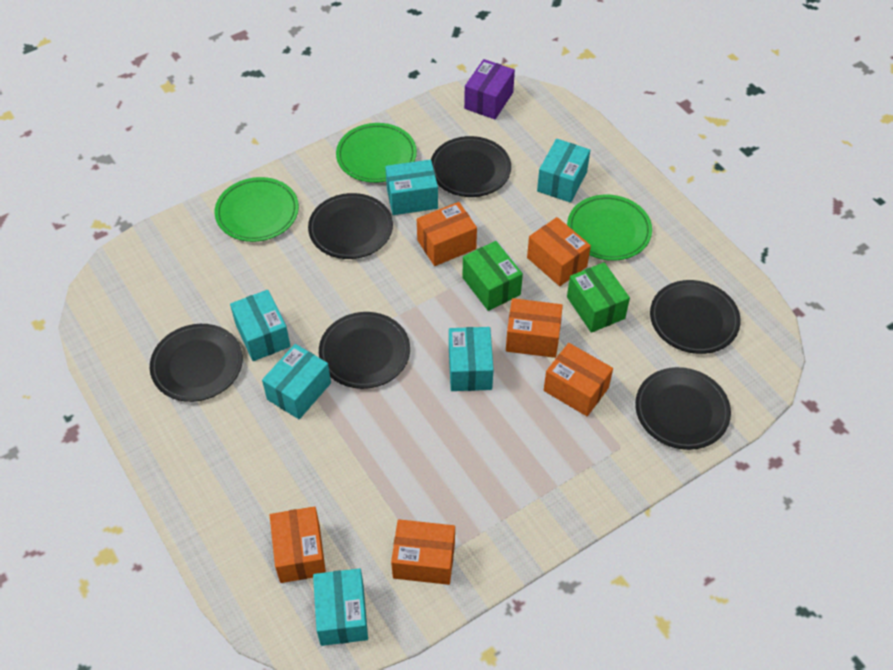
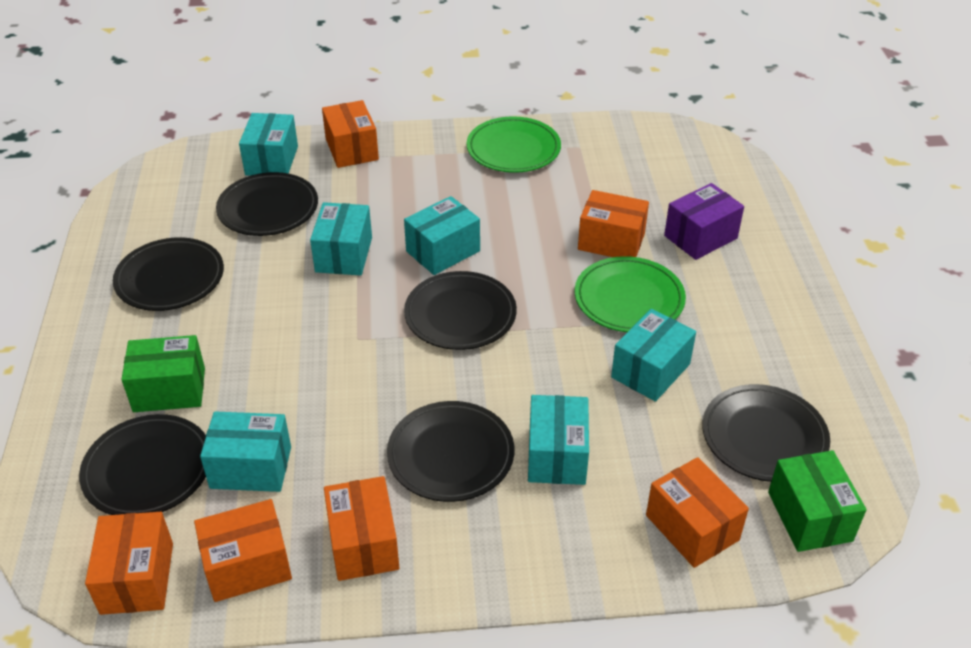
green plate: [215,177,299,242] [336,123,417,183] [567,194,652,261] = 3 -> [466,116,561,173] [575,256,686,332] = 2

